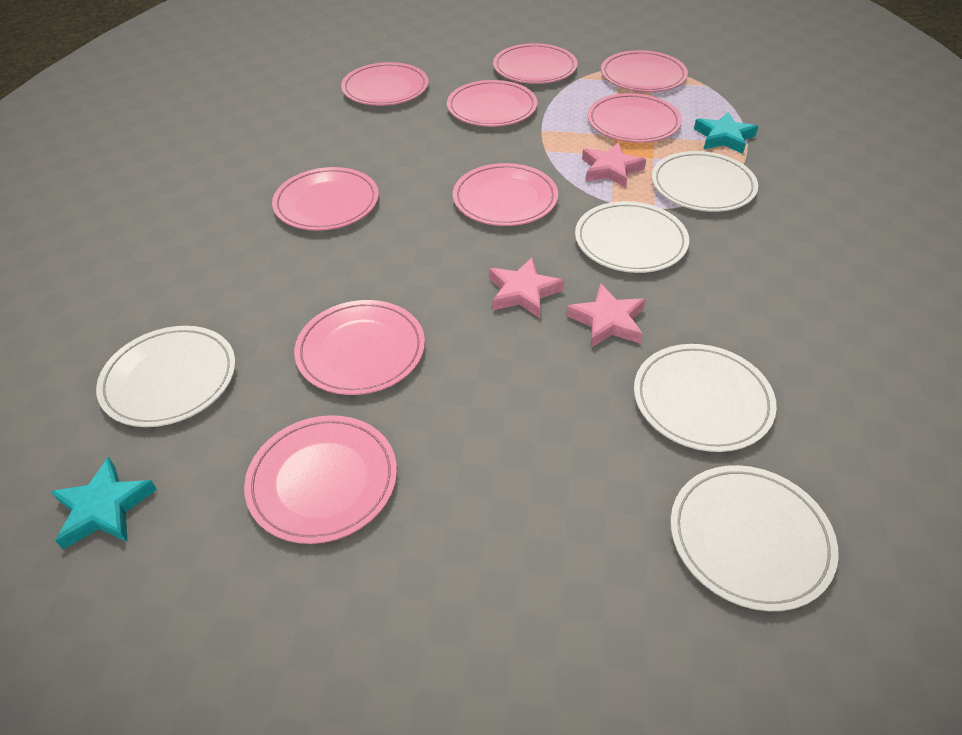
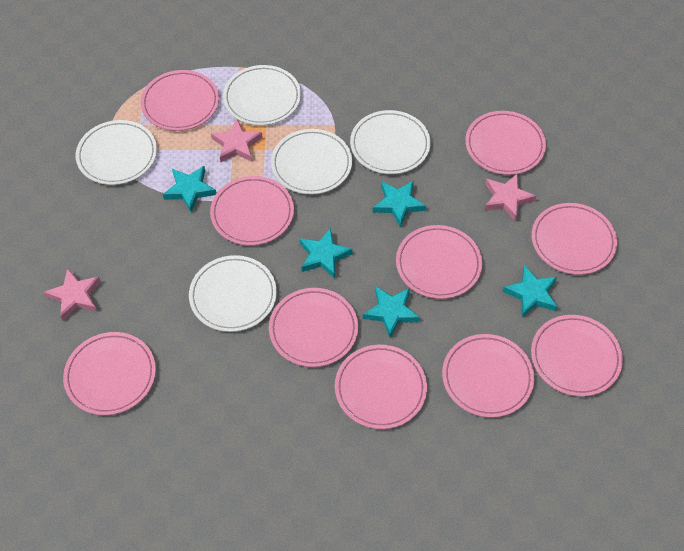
pink plate: [244,415,397,544] [272,167,379,231] [294,300,425,395] [341,62,429,106] [447,80,537,127] [453,163,558,226] [493,43,578,84] [587,93,682,143] [601,50,688,92] = 9 -> [63,332,156,415] [141,70,219,131] [210,176,294,246] [269,288,358,367] [335,345,427,429] [396,225,482,299] [442,334,534,418] [465,111,546,175] [531,315,623,397] [532,203,617,275] = 10
turquoise star: [50,457,157,549] [694,112,758,154] = 2 -> [163,166,216,212] [300,228,353,278] [363,286,420,338] [373,180,426,228] [503,265,557,318] = 5

